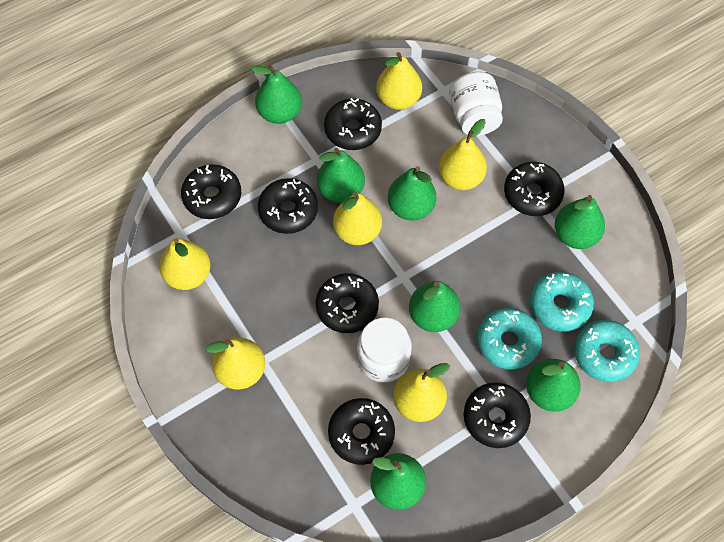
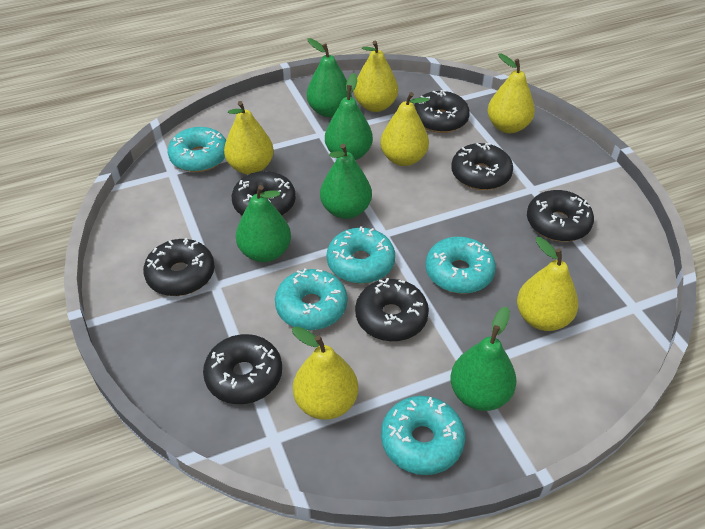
green pear: [250,65,302,124] [317,147,365,203] [370,453,426,510] [388,166,436,221] [409,281,461,332] [526,359,581,411] [555,195,605,249] = 7 -> [236,185,291,262] [307,38,352,117] [320,144,372,219] [325,73,373,160] [450,306,517,411] = 5
turquoise donut: [477,308,542,370] [530,272,594,332] [574,320,640,382] = 3 -> [168,127,226,172] [275,268,347,330] [327,226,395,284] [381,396,465,475] [426,237,496,294] = 5
white jar: [357,318,412,382] [449,72,503,136] = 2 -> none = 0

